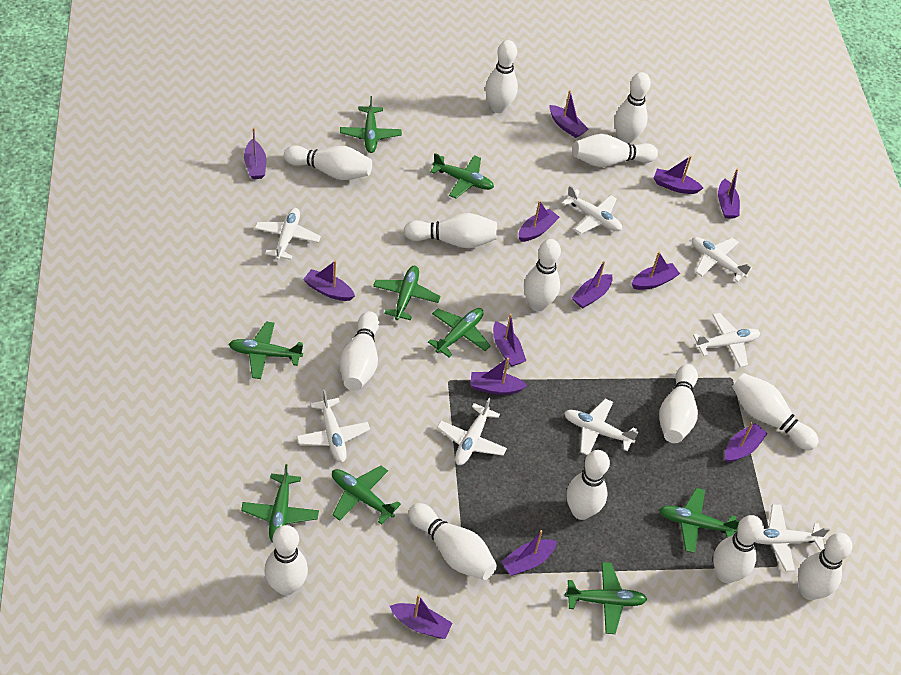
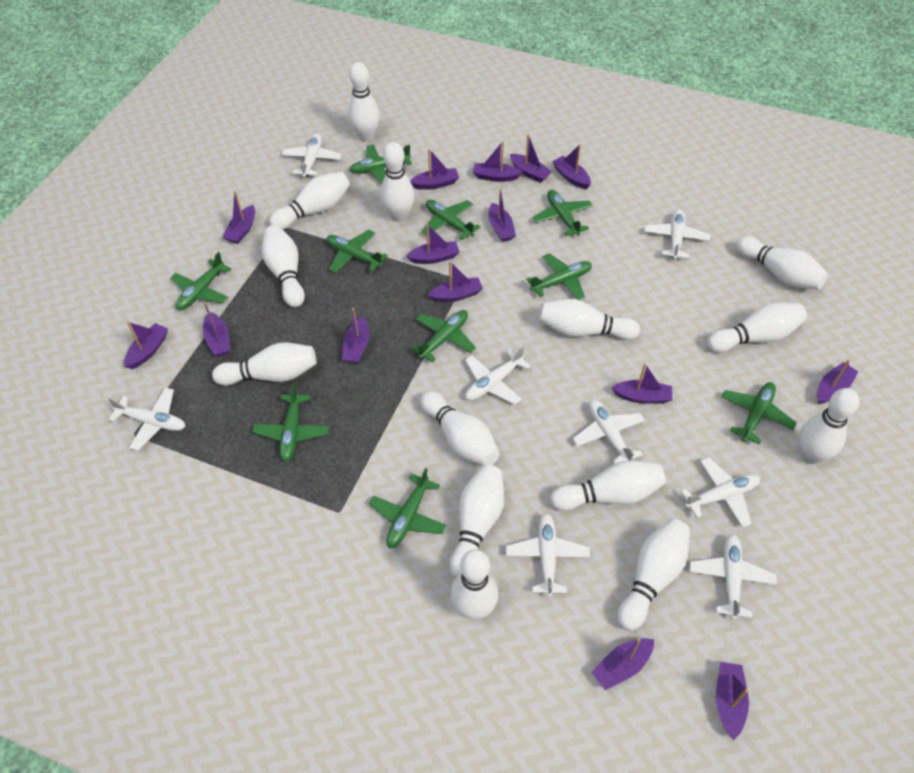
green plane: [229,322,303,379] [241,464,319,543] [332,466,401,525] [340,96,402,153] [373,266,440,320] [428,308,491,357] [430,153,494,198] [565,562,647,634] [659,488,740,553] = 9 -> [170,252,231,310] [252,384,329,461] [327,230,388,273] [349,145,412,183] [369,468,447,548] [411,310,476,363] [422,200,480,240] [526,253,592,300] [532,190,593,236] [722,382,797,444] = 10
purple boat: [244,128,266,179] [303,261,355,301] [390,595,452,639] [470,358,528,395] [493,314,526,367] [501,530,557,576] [518,201,560,242] [550,90,589,138] [572,261,612,309] [632,252,680,290] [654,156,703,194] [718,169,740,219] [725,422,768,463] = 13 -> [124,322,168,369] [203,302,230,357] [222,191,255,244] [342,308,369,363] [406,223,459,264] [410,149,459,189] [428,262,483,302] [473,141,522,182] [489,189,516,242] [510,134,552,183] [552,144,591,189] [592,638,654,690] [612,363,672,404] [716,662,749,740] [817,359,859,404] = 15

